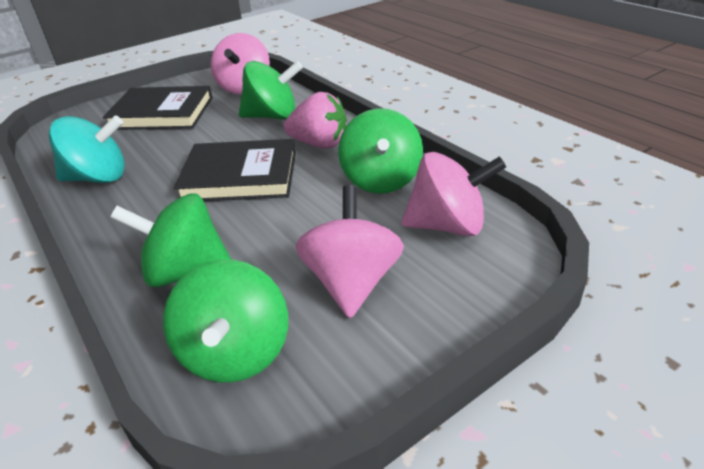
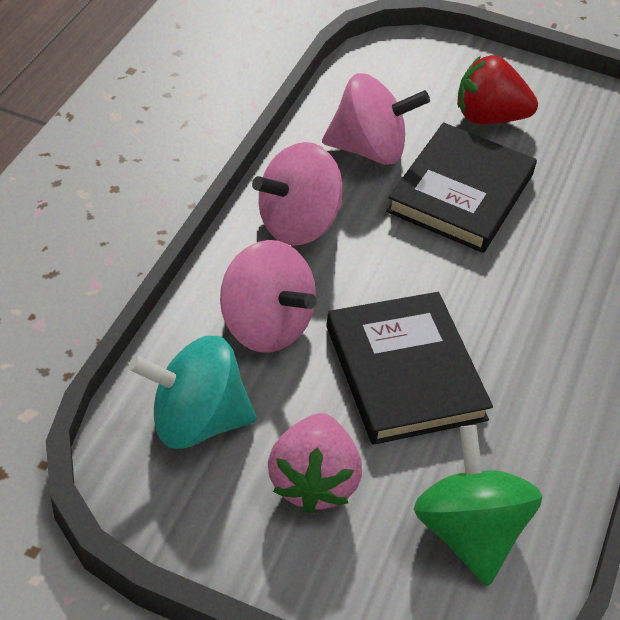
green spinning top: [110,193,232,287] [163,260,288,382] [239,61,303,120] [338,108,423,193] = 4 -> [414,425,542,586] = 1
red strawberry: none = 0 -> [457,55,538,124] = 1

